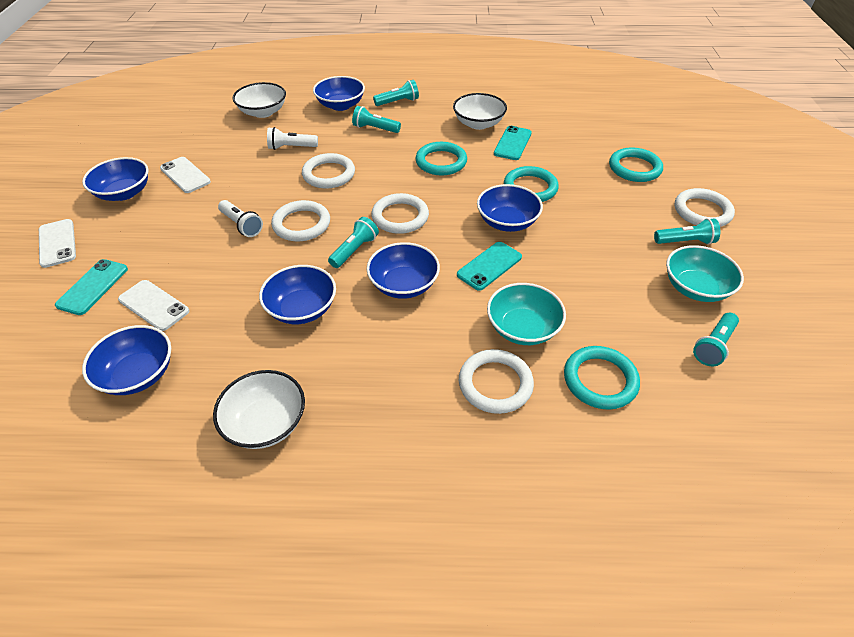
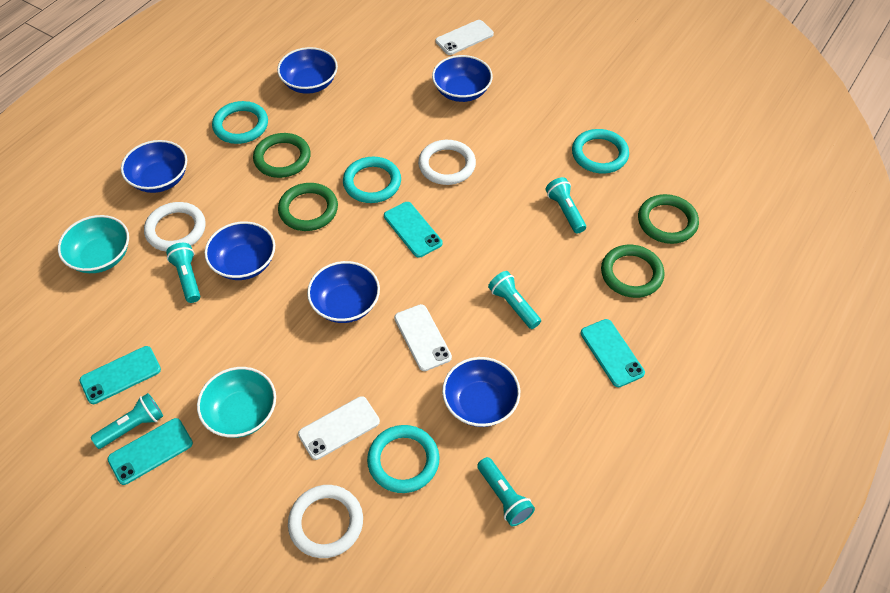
green ring: none = 0 -> [253,133,311,178] [278,183,338,231] [601,245,664,298] [638,194,699,244] = 4
turquoise phone: [55,259,128,315] [457,242,522,291] [494,126,532,160] = 3 -> [80,346,161,404] [107,418,193,485] [384,202,442,258] [581,319,645,387] = 4
white bowl: [213,370,305,449] [232,82,286,118] [453,93,507,130] = 3 -> none = 0
white flashlight: [218,200,263,237] [267,127,318,150] = 2 -> none = 0
white ring: [271,200,330,242] [302,153,355,188] [371,193,429,234] [459,349,534,414] [675,188,735,227] = 5 -> [144,202,206,251] [288,485,363,558] [418,140,476,185] = 3

